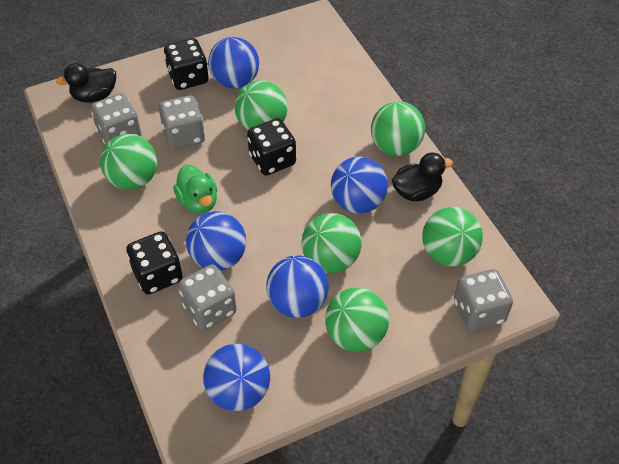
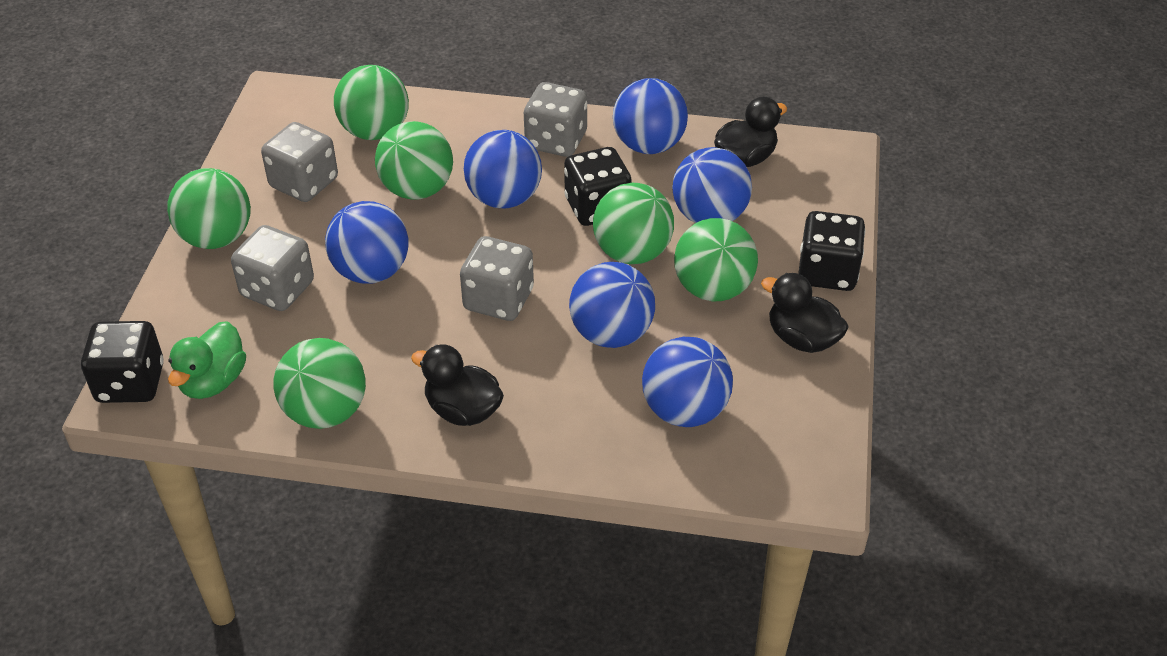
black duck: [56,63,116,103] [392,153,453,201] = 2 -> [411,344,504,426] [714,97,787,167] [761,273,848,353] = 3
blue ball: [186,211,246,271] [203,344,270,411] [208,37,259,89] [266,255,328,318] [331,157,388,213] = 5 -> [325,201,408,284] [464,130,542,208] [569,262,655,348] [613,78,688,154] [642,337,733,427] [672,147,752,223] = 6

